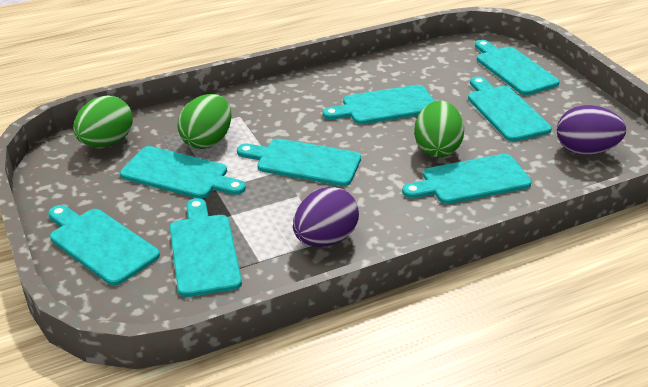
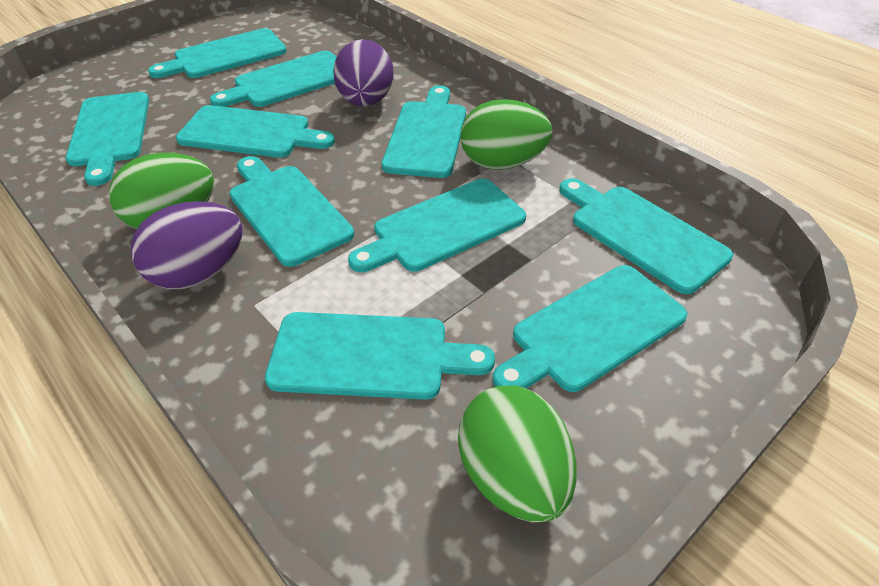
turquoise cutting board: [48,205,160,286] [120,146,246,199] [170,198,242,297] [237,139,361,186] [323,85,434,124] [402,154,532,204] [468,76,552,142] [475,40,560,95] = 8 -> [66,92,149,186] [148,28,287,78] [176,105,335,158] [210,51,336,107] [230,156,354,267] [265,312,495,400] [348,179,526,272] [382,85,466,178] [493,265,687,392] [559,178,733,294] = 10

